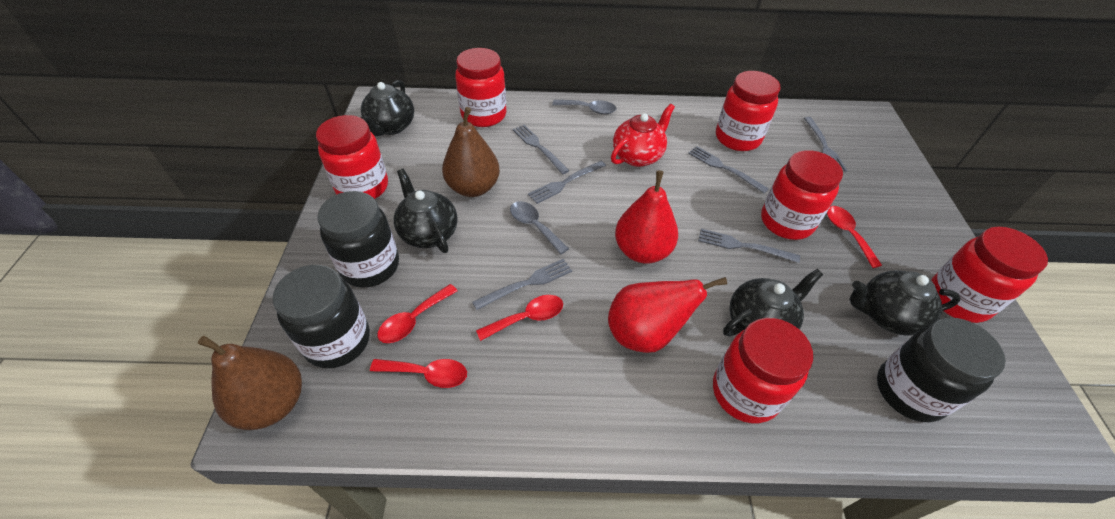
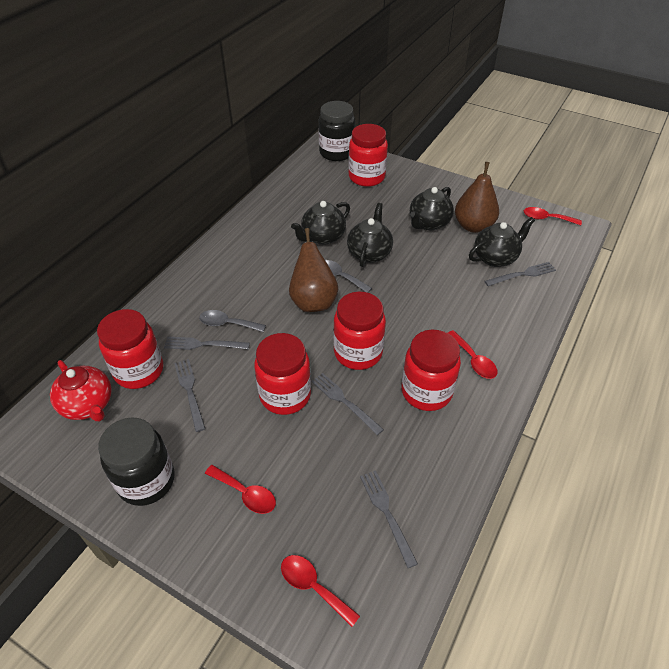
black jar: [273,265,370,368] [317,191,399,288] [877,318,1006,422] = 3 -> [98,418,175,506] [319,101,355,161] = 2
grey fork: [472,259,572,310] [513,125,569,174] [528,161,606,204] [688,146,769,193] [698,229,800,263] [804,117,848,172] = 6 -> [164,337,250,350] [174,359,205,432] [311,373,384,435] [360,470,418,568] [485,262,556,286] = 5
red jar: [316,115,388,199] [455,48,506,127] [713,318,813,423] [716,71,781,151] [761,150,843,240] [931,227,1048,323] = 6 -> [97,309,163,389] [254,333,311,415] [333,292,386,370] [348,124,388,187] [402,330,461,411] = 5
red pear: [608,277,727,353] [615,170,678,263] = 2 -> none = 0

